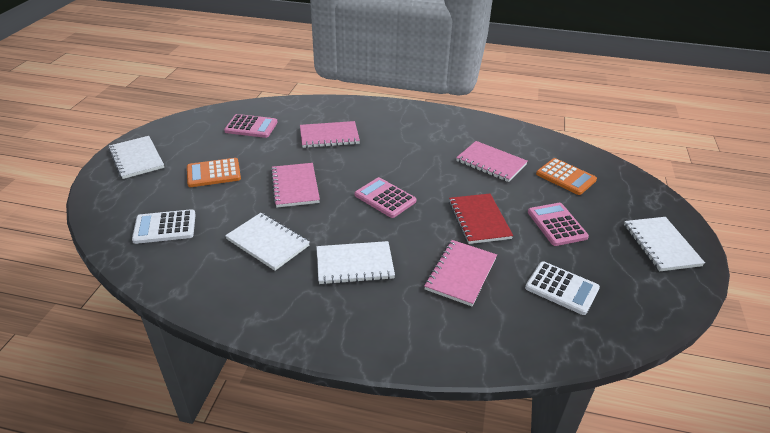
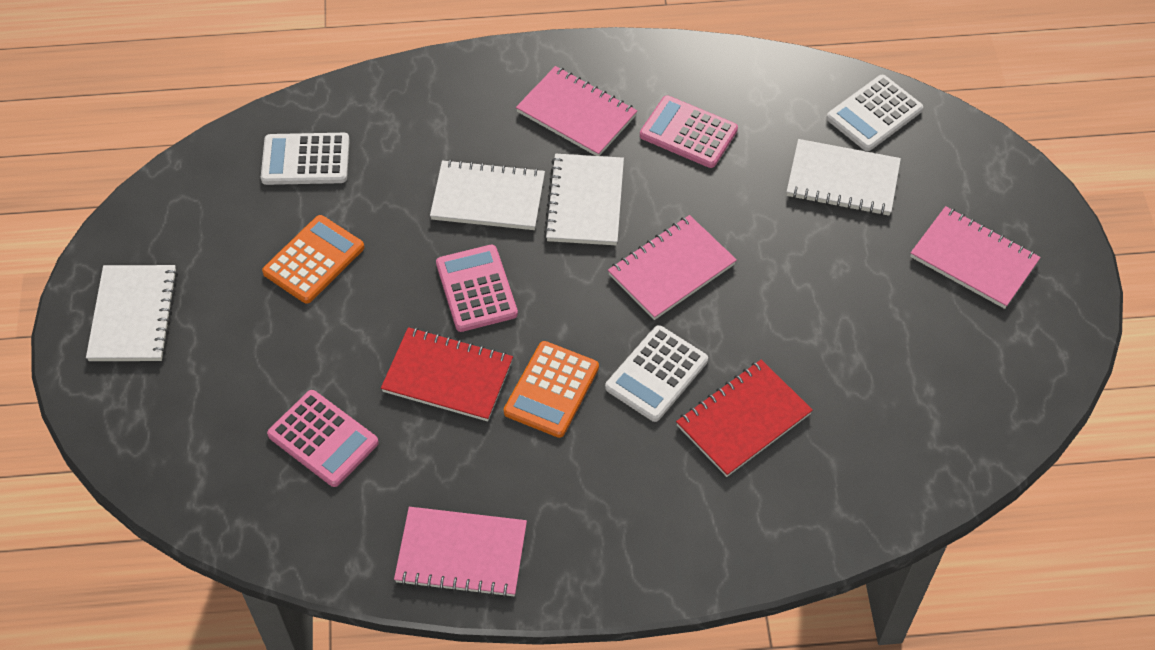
red notebook: [449,193,513,244] = 1 -> [381,327,513,421] [676,360,813,477] = 2
white calculator: [132,209,196,244] [525,261,600,315] = 2 -> [261,133,350,185] [605,325,708,422] [827,75,923,151] = 3

